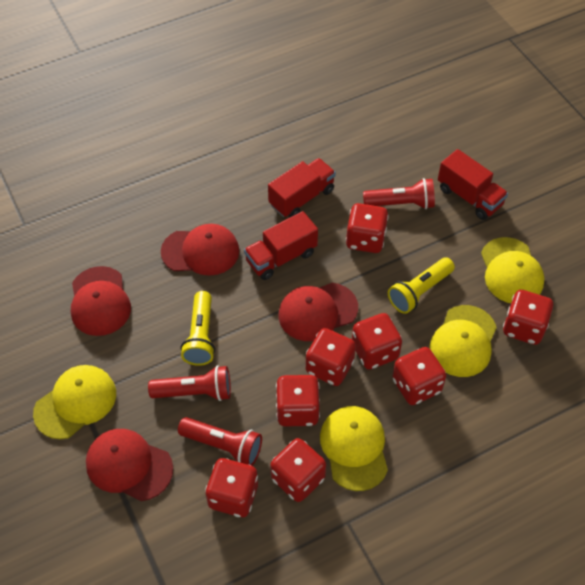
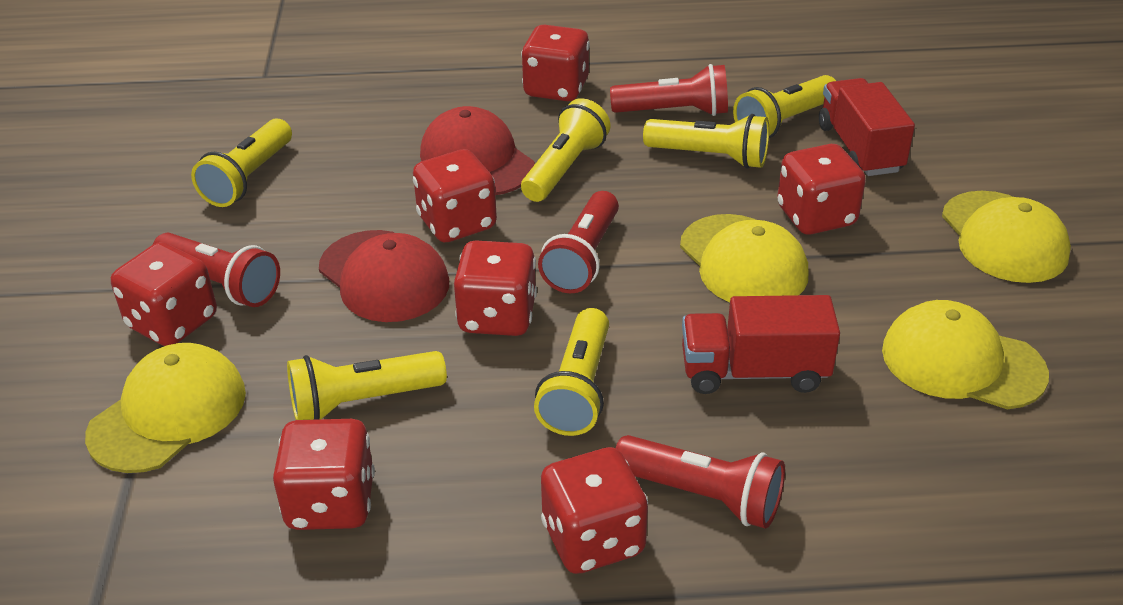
red cap: [71,266,131,336] [86,429,173,501] [161,224,239,276] [279,283,358,341] = 4 -> [319,230,449,322] [420,106,535,195] = 2
red dice: [205,458,258,517] [270,438,326,502] [276,375,320,427] [306,328,356,386] [346,203,389,253] [352,313,402,370] [392,347,446,405] [503,290,553,345] = 8 -> [111,242,217,346] [273,419,375,530] [413,149,497,242] [454,240,537,336] [521,25,590,101] [541,447,648,574] [777,144,866,234] = 7
red flashlight: [148,365,231,401] [178,417,262,466] [363,178,435,209] = 3 -> [153,233,280,307] [538,191,619,293] [610,64,728,116] [616,435,785,529] = 4
red truck: [244,211,318,280] [268,158,336,217] [438,149,508,220] = 3 -> [682,295,840,394] [819,78,915,176] = 2
yellow flashlight: [180,291,215,366] [388,257,455,314] = 2 -> [191,119,292,207] [287,351,447,420] [521,98,611,202] [534,308,609,436] [643,114,769,168] [733,75,836,138] = 6

